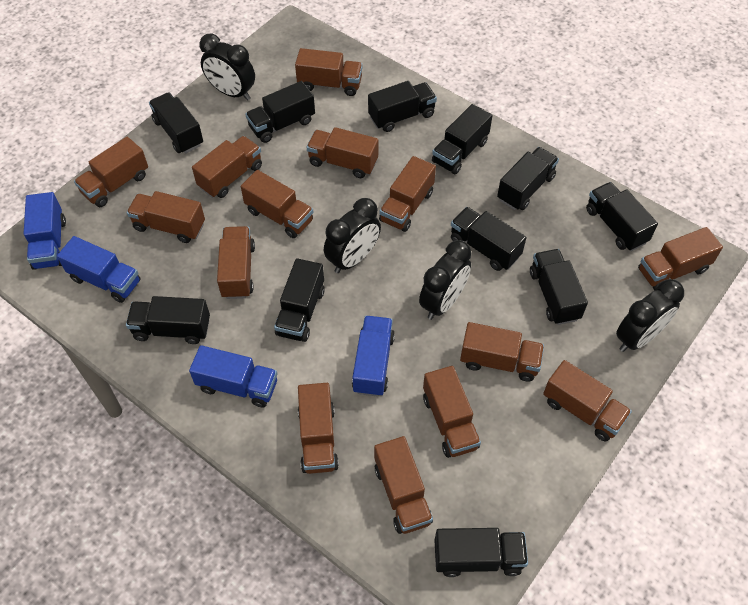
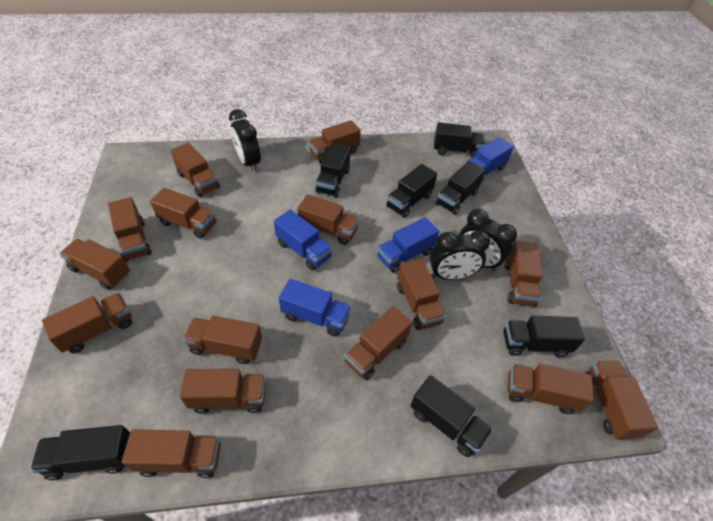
black clock: [200,34,255,100] [324,198,381,273] [419,240,472,320] [616,279,684,352] = 4 -> [229,109,261,172] [430,230,490,280] [459,209,517,271] = 3
black truck: [126,296,210,344] [149,92,203,153] [245,81,315,143] [274,258,325,342] [368,81,437,132] [432,104,492,174] [434,528,528,577] [451,207,526,271] [497,147,559,210] [530,249,588,325] [586,182,658,251] = 11 -> [31,425,130,480] [315,143,351,197] [386,164,437,218] [410,375,493,457] [434,122,485,158] [436,161,485,215] [503,315,585,357] = 7
brown truck: [74,137,148,207] [127,191,205,243] [192,136,262,198] [217,226,255,299] [241,170,313,238] [295,48,363,96] [298,383,339,474] [307,127,378,178] [374,436,433,534] [379,156,436,232] [423,366,481,458] [460,322,544,382] [543,360,632,441] [638,227,723,290] = 14 -> [42,293,132,353] [59,239,130,290] [108,197,152,262] [122,429,221,478] [150,188,216,239] [170,143,220,197] [180,369,266,414] [183,316,262,364] [297,194,359,245] [308,120,361,164] [344,306,412,380] [397,259,446,330] [505,241,543,307] [508,363,594,414] [585,361,658,440] = 15

